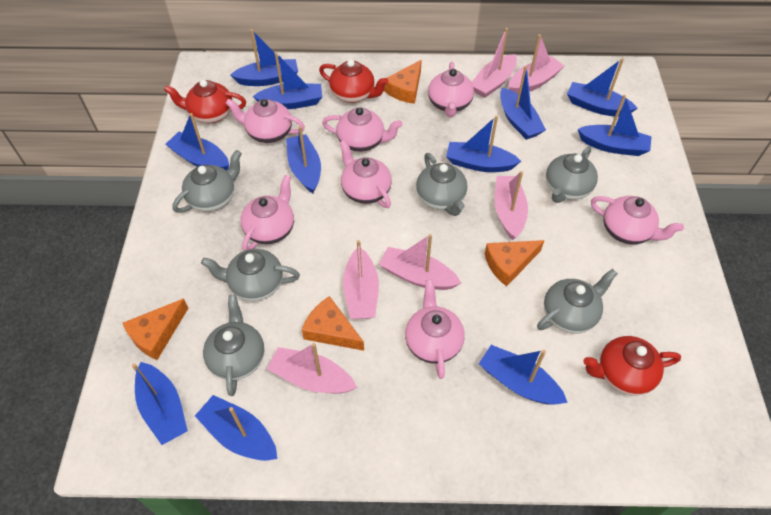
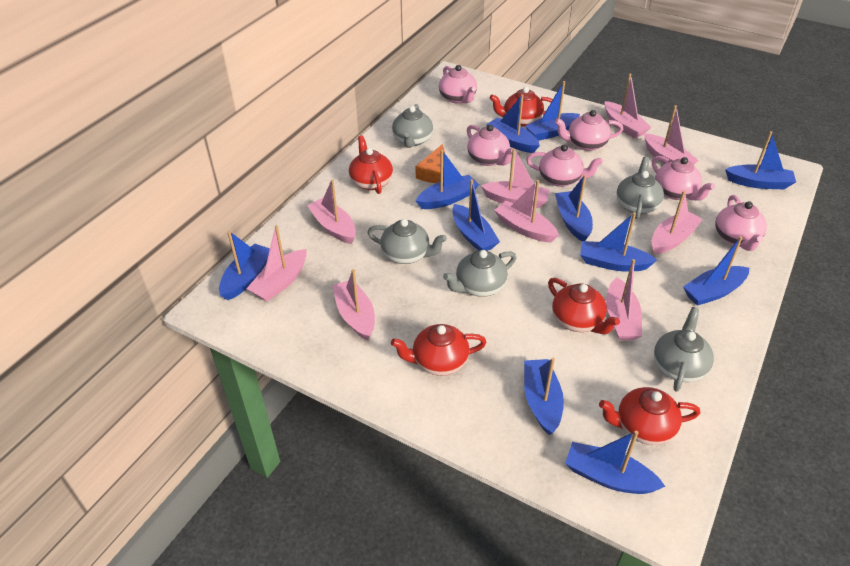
grey teapot: [172,150,242,213] [201,249,300,301] [203,295,265,396] [416,153,467,216] [537,269,618,333] [546,146,598,203] = 6 -> [367,219,447,264] [392,104,433,148] [443,250,516,297] [617,157,664,219] [654,307,714,392] = 5
orange cheese: [123,298,188,360] [302,296,364,351] [384,60,422,104] [485,240,545,286] = 4 -> [415,144,445,183] = 1
pink boat: [267,343,357,394] [343,240,379,319] [379,234,461,290] [472,28,517,98] [495,171,528,240] [508,34,564,94] = 6 -> [246,225,307,301] [307,179,356,244] [332,269,375,341] [481,148,550,208] [494,180,559,242] [605,74,652,138] [606,259,642,340] [644,105,699,165] [652,190,703,254] = 9
pink teapot: [225,98,305,143] [241,175,294,251] [322,107,402,152] [339,140,392,208] [405,280,465,379] [428,62,474,117] [591,196,684,244] = 7 -> [439,65,477,104] [467,124,516,166] [526,144,603,187] [555,110,623,151] [652,156,715,201] [715,195,767,251] = 6
red teapot: [164,80,246,123] [319,59,388,103] [583,336,681,396] = 3 -> [349,135,393,194] [391,324,487,376] [490,87,553,126] [548,278,620,334] [599,387,700,445] = 5

